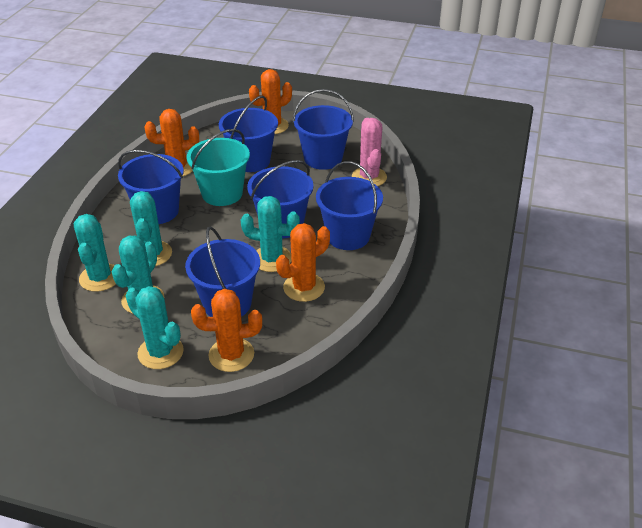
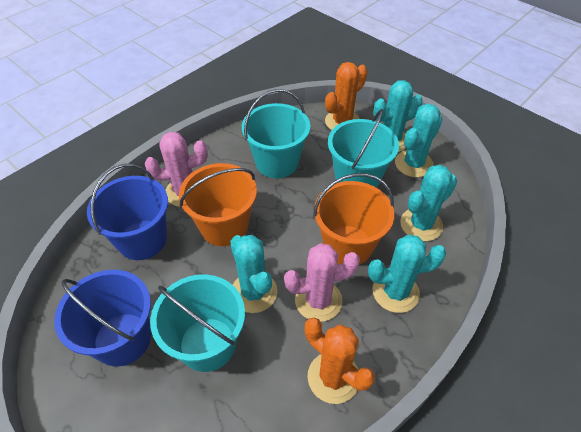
blue bucket: [118,150,184,224] [185,227,260,317] [219,96,278,172] [247,160,314,239] [293,89,354,170] [316,161,383,250] = 6 -> [54,270,151,367] [87,164,168,260] = 2
orange bucket: none = 0 -> [179,163,257,246] [313,173,394,265] = 2
orange cactus: [145,109,199,176] [191,289,262,372] [249,69,292,134] [276,223,330,302] = 4 -> [305,318,375,404] [325,62,368,130] = 2
pink cactus: [352,118,387,186] = 1 -> [145,132,208,207] [284,243,360,322] = 2
turquoise bucket: [187,129,250,206] = 1 -> [150,274,245,372] [242,89,310,178] [328,109,399,188] = 3

